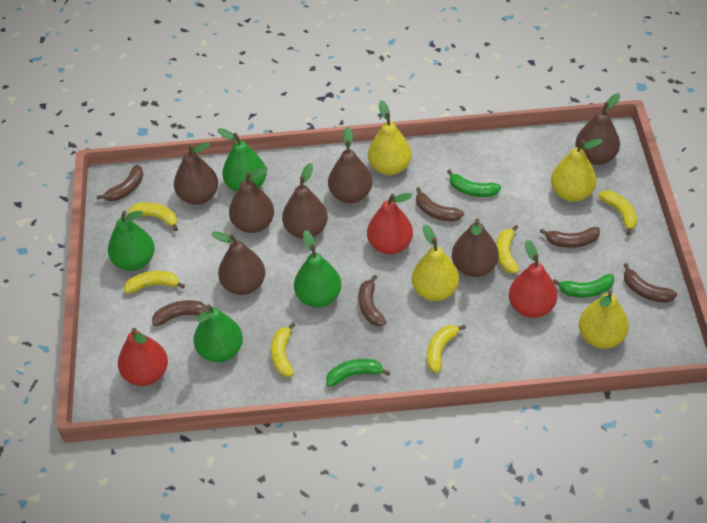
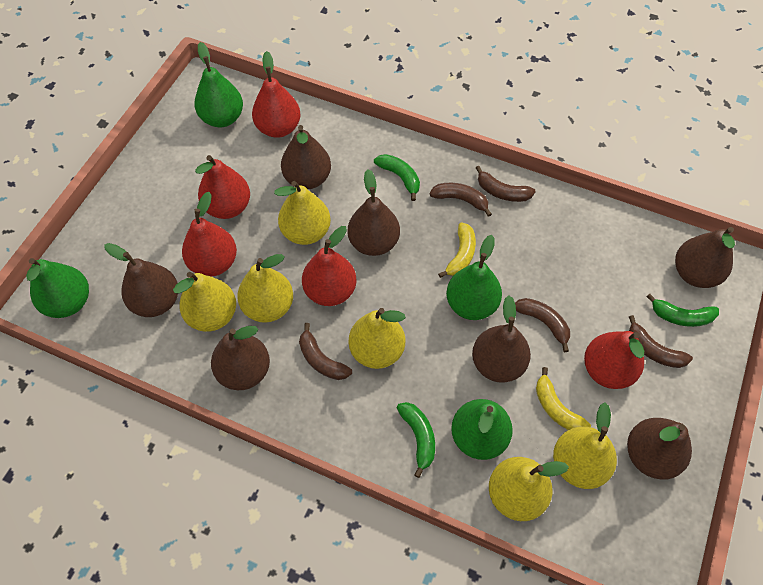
brown banana: [97,165,144,201] [152,300,207,326] [358,275,386,326] [416,187,464,222] [540,227,600,248] [624,263,677,303] = 6 -> [299,323,352,380] [430,183,492,217] [476,166,536,202] [515,298,570,352] [629,315,693,368] = 5
red pear: [118,328,168,386] [367,193,413,254] [509,240,557,318] = 3 -> [182,192,237,277] [195,155,250,219] [252,51,301,138] [302,226,356,306] [584,331,644,389] = 5
yellow banana: [124,271,185,294] [128,202,178,231] [271,323,296,377] [427,324,466,373] [496,225,519,273] [598,191,637,235] = 6 -> [438,223,476,278] [536,367,591,430] = 2
yellow pear: [368,100,412,175] [412,224,459,301] [551,139,603,202] [579,290,629,349] = 4 -> [173,272,236,332] [237,254,293,323] [274,181,331,245] [349,308,406,369] [489,457,569,521] [553,402,617,489] = 6

